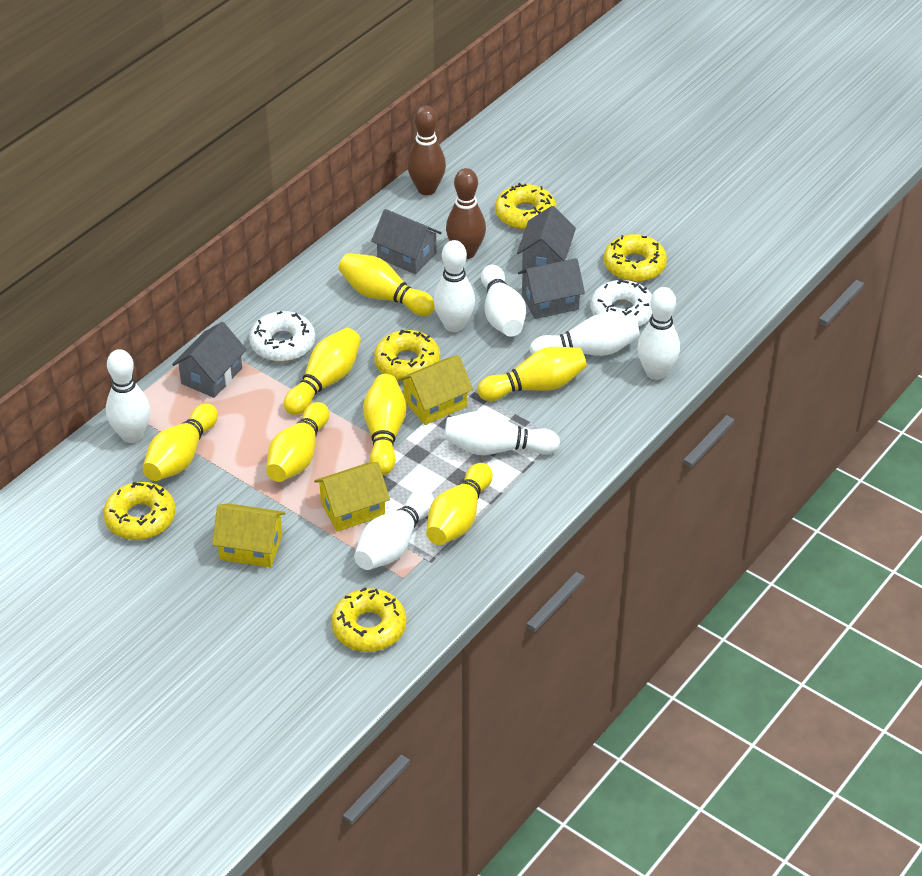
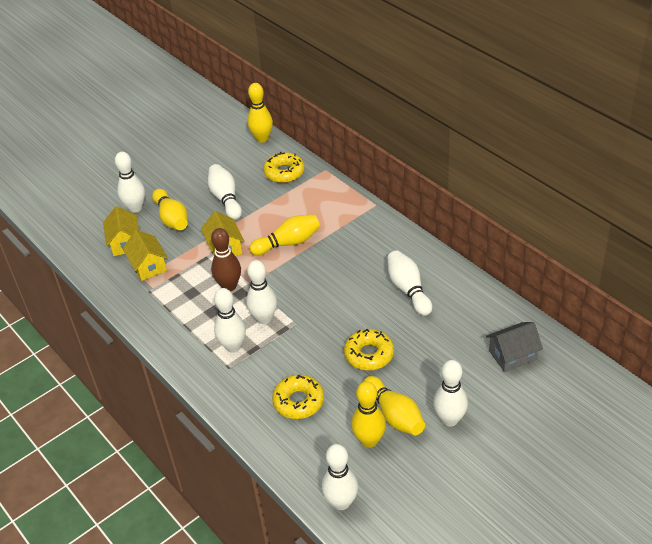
brown bowling pin: [407,106,446,195] [446,168,486,259] = 2 -> [211,228,241,291] = 1
grey house: [172,322,247,398] [371,209,441,274] [517,206,576,270] [518,258,585,319] = 4 -> [486,322,543,372] = 1
white donut: [249,311,315,362] [590,279,652,327] = 2 -> none = 0
yellow bowling pin: [143,404,218,481] [266,402,329,482] [284,328,361,415] [339,253,435,316] [363,374,407,475] [426,463,493,545] [477,347,587,401] = 7 -> [152,189,188,230] [247,83,273,143] [249,214,320,256] [351,381,386,448] [363,376,425,435] = 5
yellow donut: [103,482,176,540] [331,587,407,652] [374,330,440,381] [495,183,556,230] [604,234,667,282] = 5 -> [263,152,305,183] [272,375,324,419] [344,329,394,370] = 3

